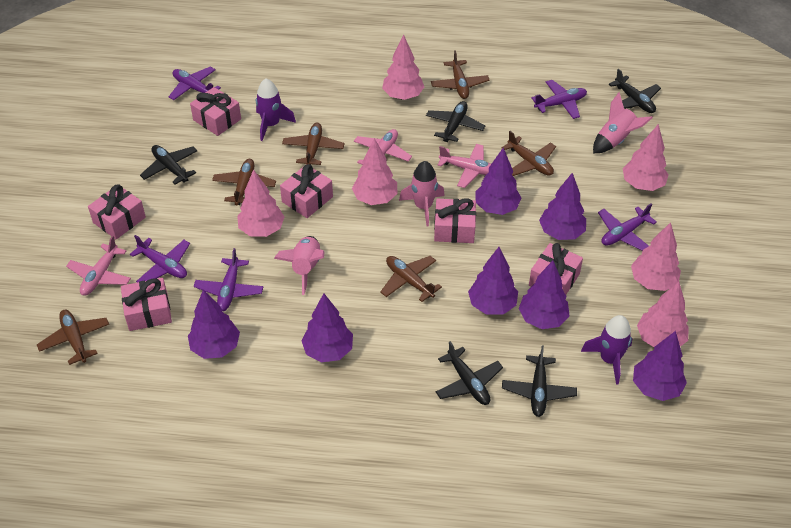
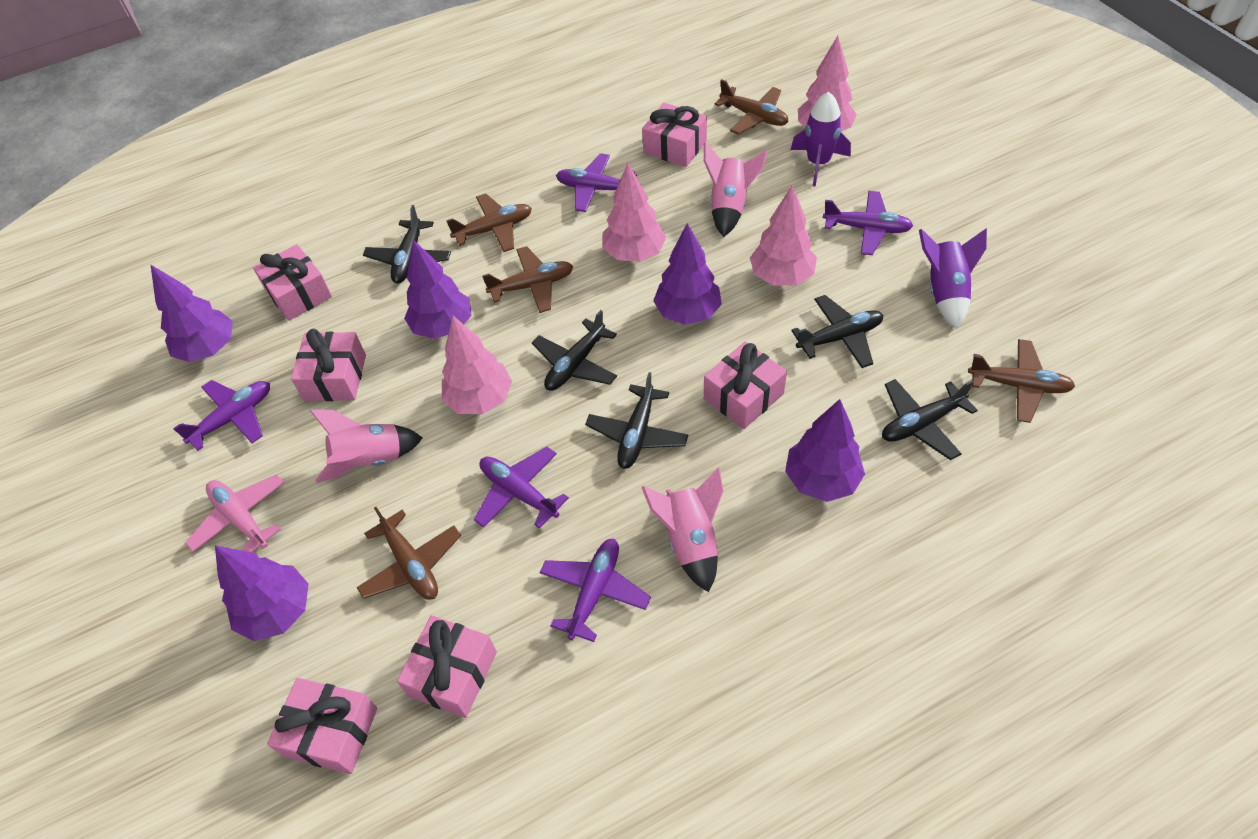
brown plane: [37,310,109,365] [212,159,276,205] [282,123,344,165] [380,256,442,302] [431,50,490,99] [502,131,556,176] = 6 -> [356,507,461,600] [446,193,532,252] [482,246,573,313] [714,79,788,135] [968,339,1075,423] = 5
pink plane: [66,236,131,296] [354,129,412,165] [438,144,491,188] = 3 -> [185,474,284,552] = 1
pink tree: [237,169,285,237] [352,138,397,205] [382,35,424,100] [623,124,669,191] [631,222,681,291] [637,282,689,347] = 6 -> [442,316,512,414] [603,163,666,262] [750,185,817,286] [798,36,857,131] = 4
purple tree: [188,290,240,359] [301,293,353,362] [468,247,518,314] [475,148,521,215] [519,261,569,329] [539,173,586,240] [633,331,687,401] = 7 -> [150,264,233,362] [215,545,309,641] [404,239,471,339] [653,223,722,325] [785,399,865,502] = 5

